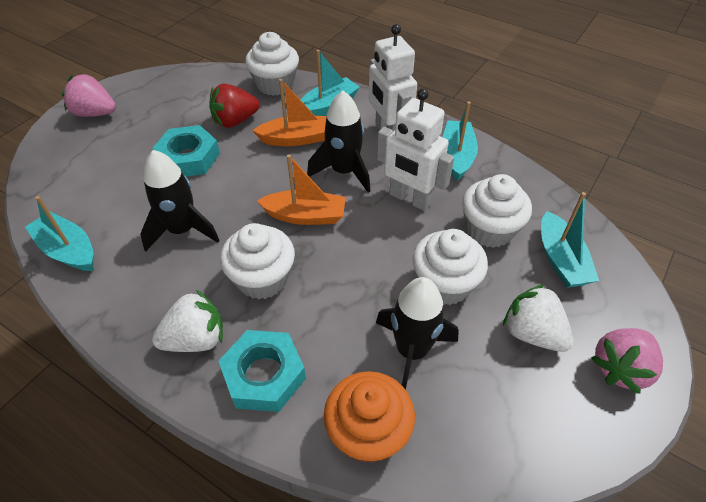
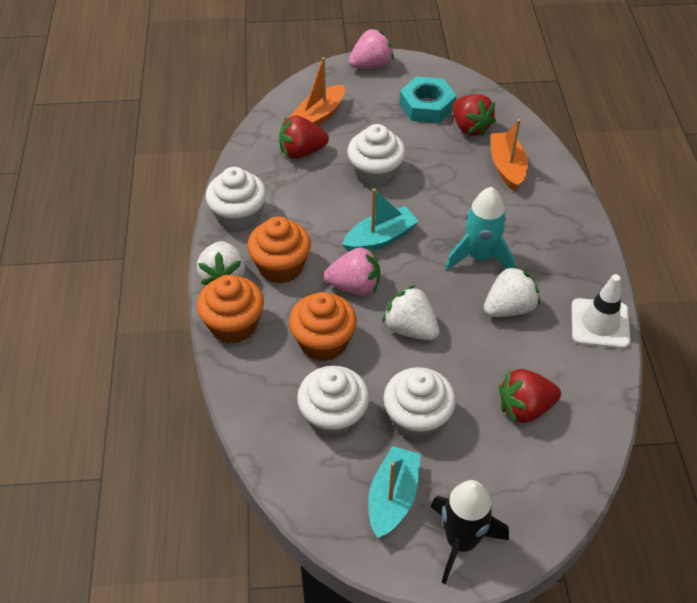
black rocket: [140,150,220,252] [307,91,370,193] [376,277,459,390] = 3 -> [431,480,509,584] = 1
orange cupcake: [324,371,415,463] = 1 -> [197,275,264,344] [247,216,311,284] [289,292,357,361] = 3
red strawberry: [209,84,260,128] = 1 -> [279,115,329,159] [452,94,496,136] [499,369,561,423] = 3
turquoise boat: [25,196,93,271] [300,50,360,116] [443,102,478,181] [541,192,599,288] = 4 -> [342,188,419,252] [368,446,421,538] = 2
turquoise nut: [152,125,220,177] [219,330,306,412] = 2 -> [399,77,457,123] = 1
turquoise rocket: none = 0 -> [446,187,515,270] = 1
white robot: [369,24,417,131] [377,89,454,211] = 2 -> none = 0
white strawberry: [152,290,223,352] [503,284,574,352] = 2 -> [197,241,245,285] [382,285,440,341] [484,265,540,317] = 3
white traffic cone: none = 0 -> [571,274,631,349] = 1

